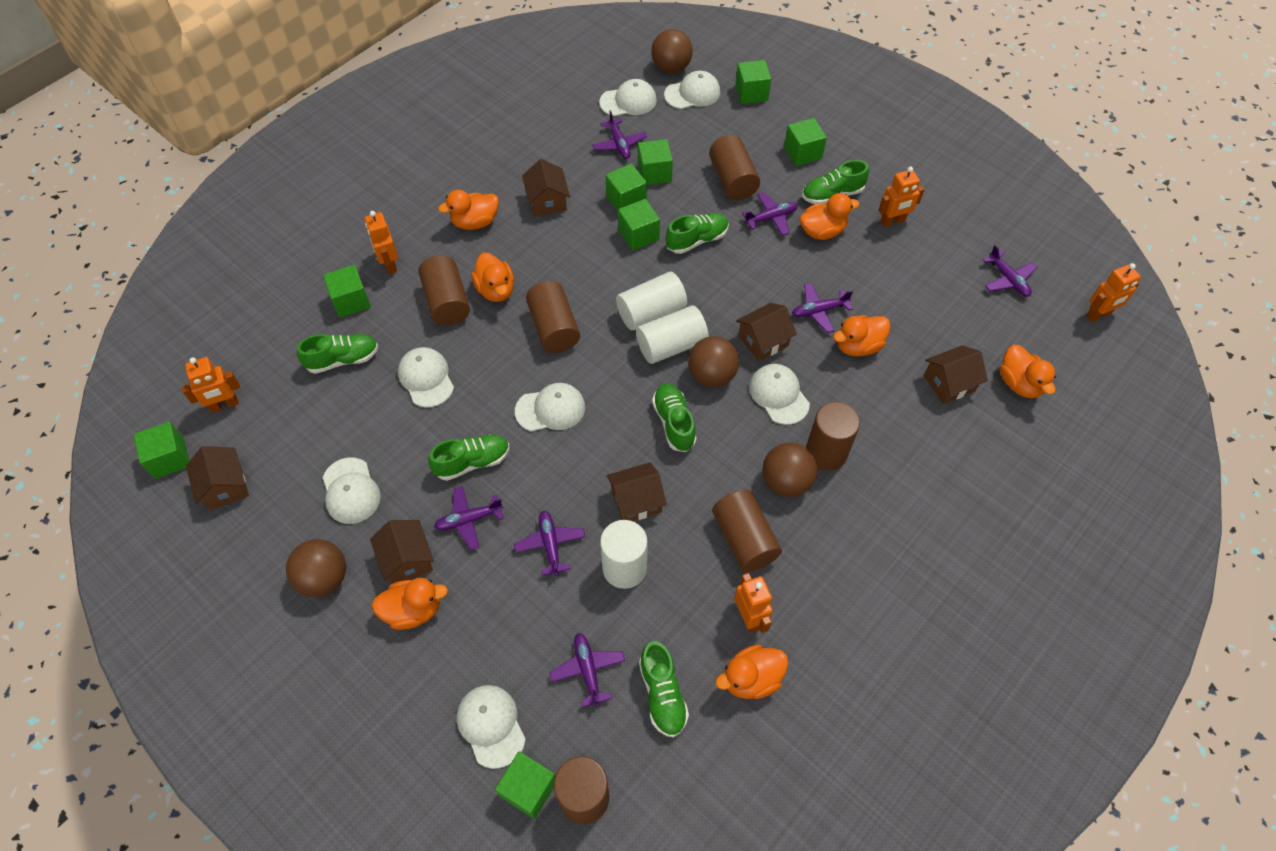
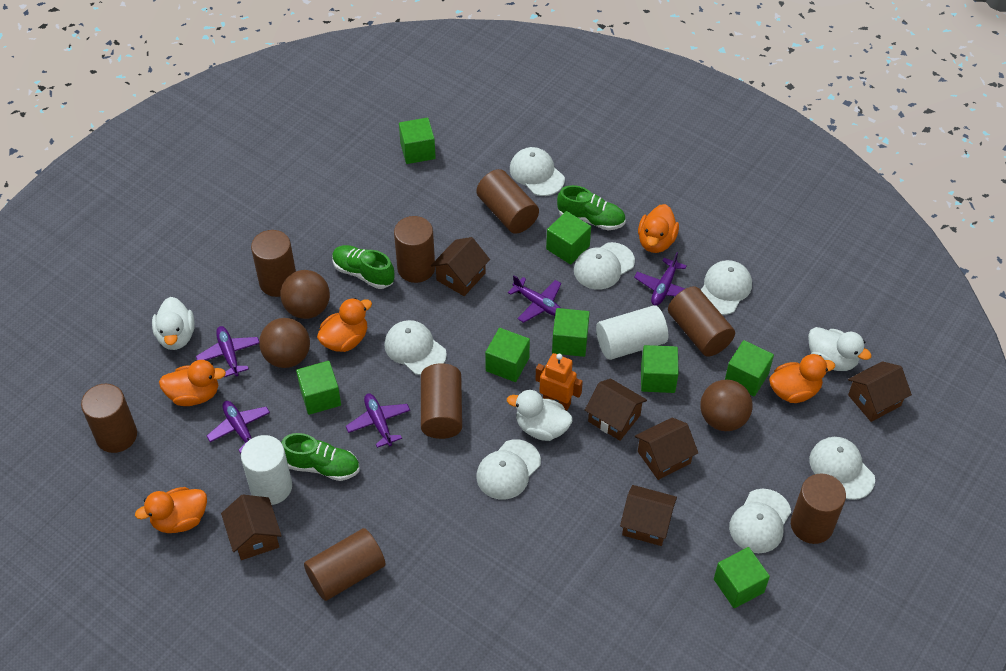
brown ball: [286,539,346,597] [651,29,693,73] [688,336,739,387] [762,443,817,497] = 4 -> [259,318,310,368] [280,270,330,319] [700,380,753,431] = 3
brown cylinder: [418,255,470,326] [526,281,580,353] [554,757,609,824] [709,135,760,200] [712,490,782,572] [806,402,860,471] = 6 -> [81,384,137,453] [251,230,296,297] [304,528,386,601] [394,216,435,283] [421,363,462,439] [476,169,539,234] [668,286,735,357] [791,474,846,544] = 8
green shoe: [297,334,378,374] [428,434,510,481] [639,641,689,738] [652,383,697,452] [666,213,729,254] [802,160,869,204] = 6 -> [281,433,360,481] [332,245,394,289] [557,185,626,230] = 3
orange duck: [372,578,448,630] [438,190,499,230] [471,253,514,302] [715,644,789,699] [800,193,859,240] [833,315,891,357] [1000,345,1056,399] = 7 -> [135,487,207,533] [159,360,226,406] [317,298,372,352] [638,204,679,253] [769,354,835,403] = 5
orange robot: [182,357,240,413] [365,211,398,274] [734,573,773,633] [879,167,925,227] [1086,263,1141,322] = 5 -> [535,353,583,410] = 1
purple plane: [434,486,504,550] [514,510,585,576] [549,633,625,707] [592,110,647,159] [742,192,798,236] [792,283,853,333] [983,245,1037,297] = 7 -> [196,326,259,377] [207,401,270,454] [346,394,410,448] [508,275,561,323] [634,252,687,306] = 5
white cylinder: [600,520,648,589] [616,272,687,331] [636,306,709,364] = 3 -> [241,435,292,505] [596,305,668,360] = 2
white duck: none = 0 -> [152,297,195,350] [507,390,573,441] [808,327,872,371] = 3

